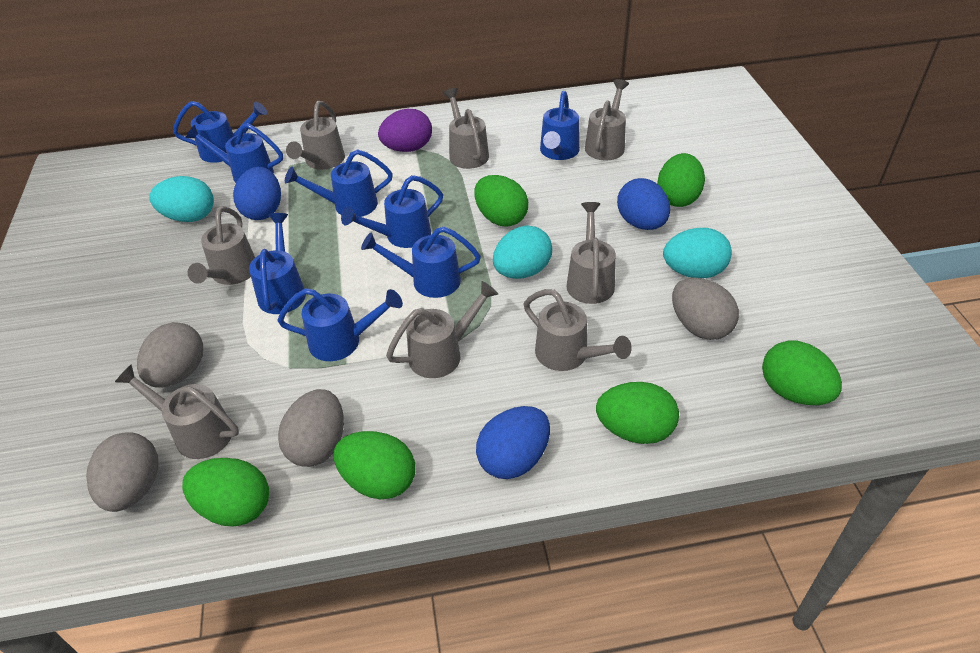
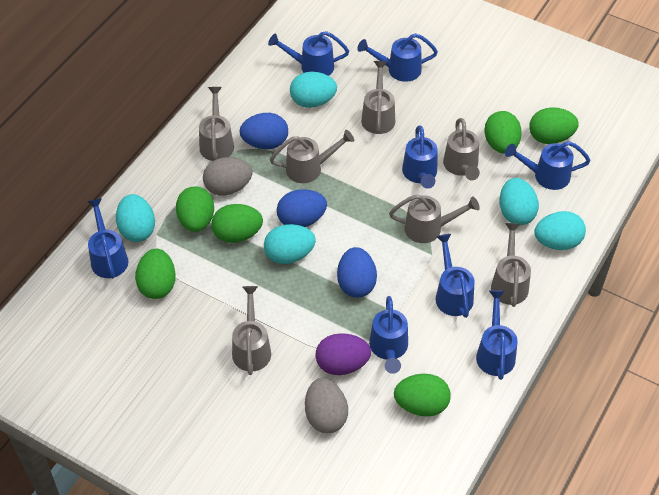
grey egg: [86,432,158,512] [137,322,203,388] [278,389,344,467] [672,278,739,340] = 4 -> [203,157,253,196] [305,378,348,433] = 2
grey watering can: [115,364,239,459] [188,206,255,285] [286,101,345,170] [386,281,498,378] [443,88,489,169] [524,289,632,371] [566,202,616,304] [585,79,629,160] = 8 -> [199,87,234,161] [232,286,271,375] [270,130,354,183] [361,61,395,134] [389,194,480,243] [443,118,480,180] [491,223,531,307] = 7
turquoise egg: [149,176,214,222] [493,225,552,279] [663,228,732,278] = 3 -> [116,194,155,242] [264,224,316,264] [290,72,337,108] [499,178,539,225] [534,211,586,250] = 5

